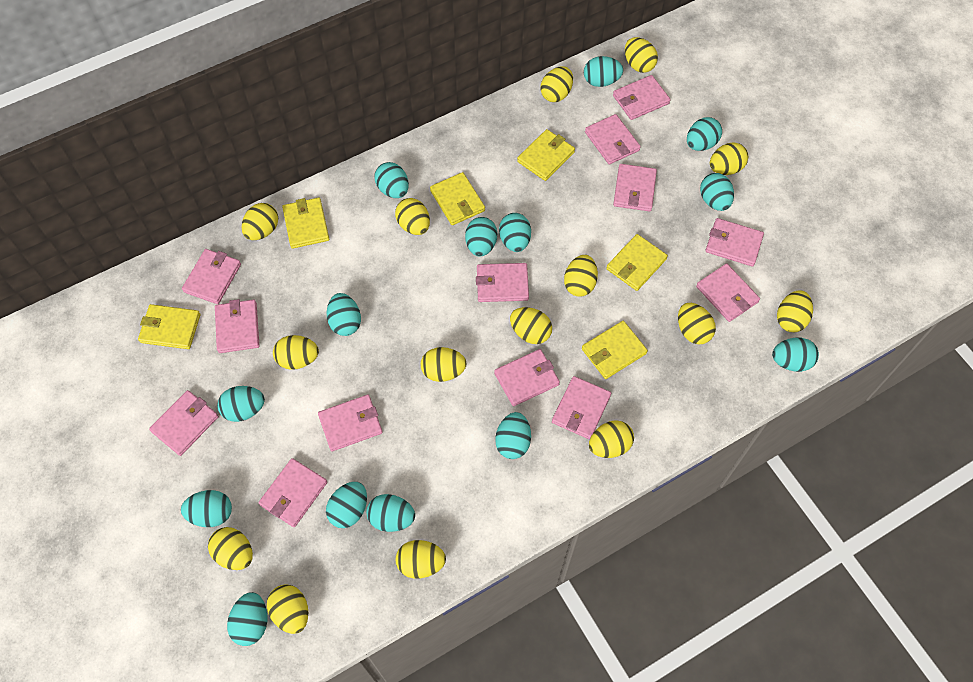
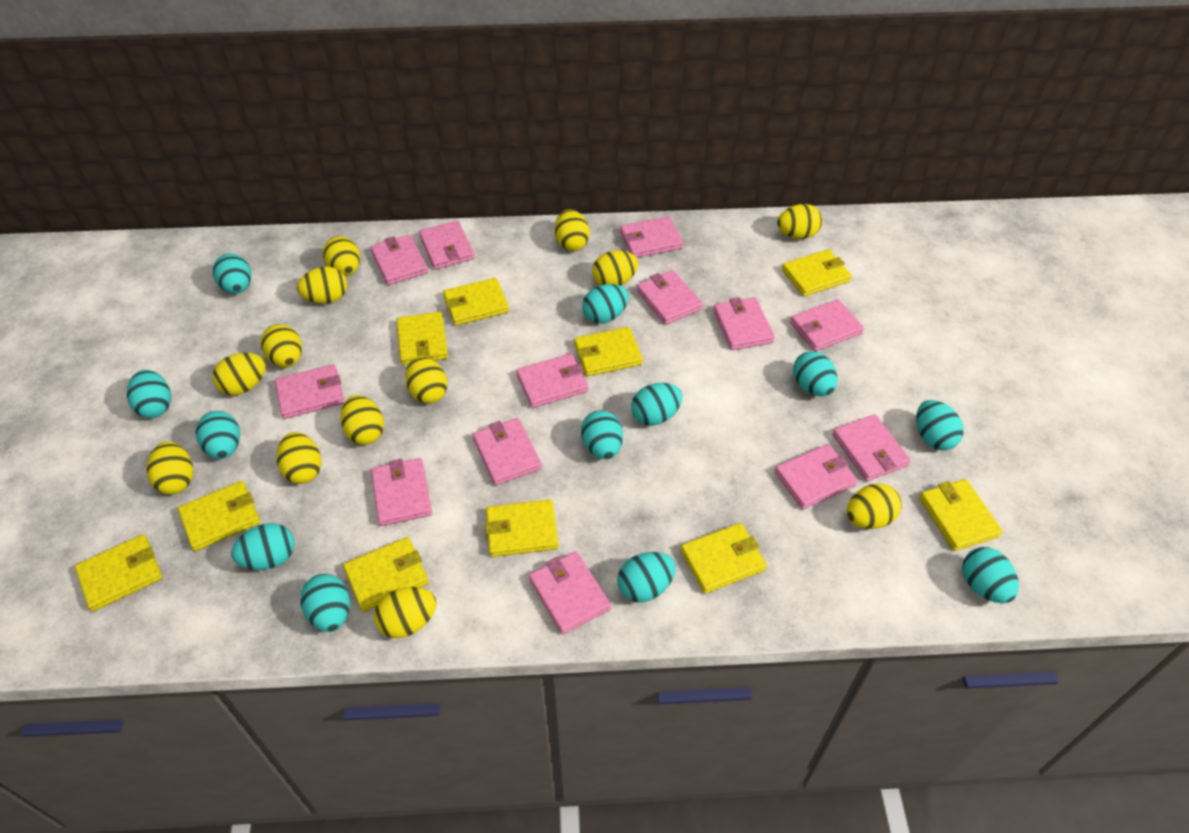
turquoise egg: [181,490,232,527] [217,386,265,422] [227,592,267,646] [326,482,367,528] [327,293,361,336] [366,494,415,532] [374,162,409,198] [465,217,497,257] [495,412,531,459] [499,213,531,252] [584,56,623,87] [687,117,722,151] [700,173,734,211] [772,337,819,372] = 14 -> [127,370,171,418] [196,411,240,459] [213,253,251,294] [231,523,295,570] [300,574,350,632] [581,410,623,459] [582,284,629,324] [617,552,676,602] [631,383,682,426] [793,351,837,396] [916,400,964,450] [962,547,1019,604] = 12
yellow egg: [208,527,253,570] [241,203,278,240] [267,584,308,634] [273,335,319,370] [395,198,430,235] [396,540,446,579] [421,347,467,382] [510,307,552,344] [540,66,573,102] [564,255,598,297] [589,420,634,458] [625,37,658,73] [678,303,716,344] [710,142,748,175] [777,291,813,332] = 15 -> [147,442,193,495] [213,353,266,395] [261,324,302,367] [277,432,321,484] [297,267,347,303] [323,236,360,276] [341,395,384,445] [374,587,436,638] [405,356,448,404] [555,209,590,251] [592,251,638,286] [777,204,823,239] [847,483,902,529] = 13
yellow wallet: [138,304,200,349] [282,197,329,249] [430,172,485,225] [517,129,575,181] [582,321,648,379] [606,234,668,291] = 6 -> [75,534,162,611] [178,481,260,551] [343,537,429,612] [397,312,448,365] [443,278,509,326] [485,500,559,557] [574,327,643,376] [681,523,767,594] [782,249,852,297] [919,479,1003,551] = 10

